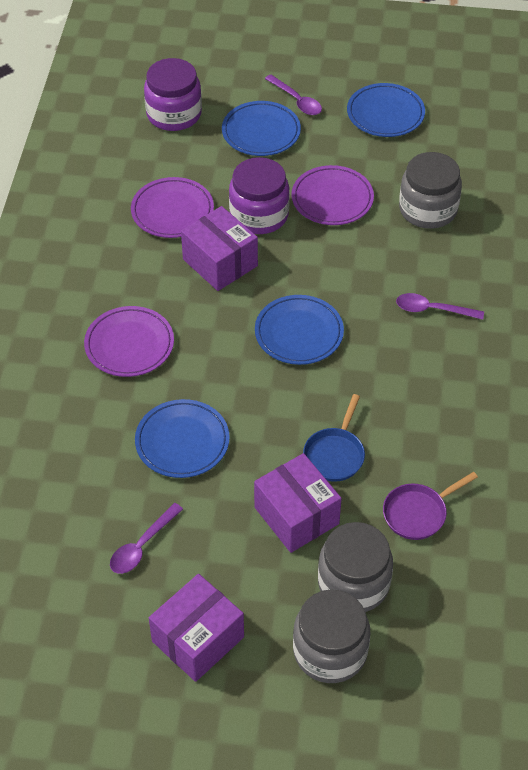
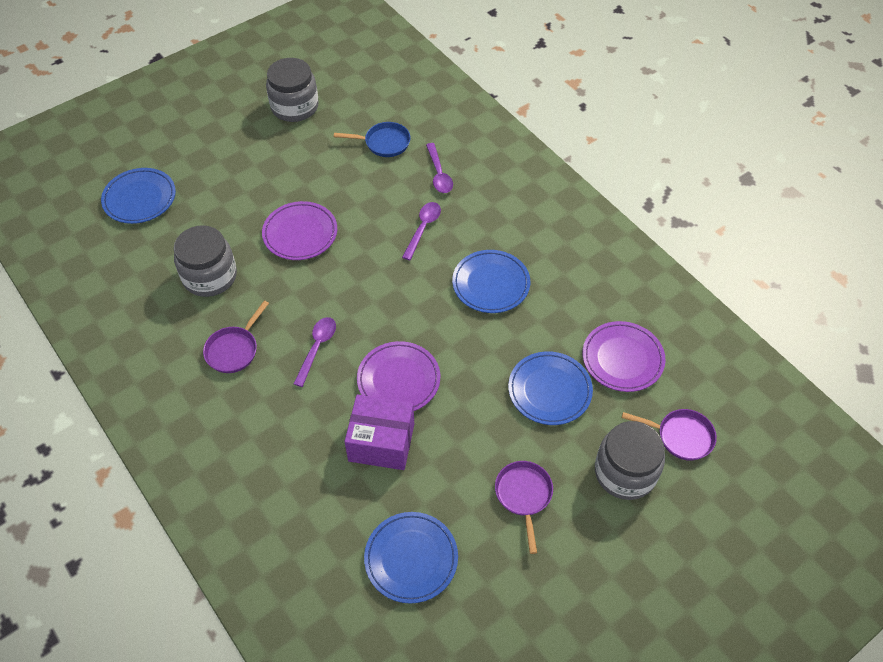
purple box: [149,574,244,682] [181,206,258,291] [254,453,342,553] = 3 -> [344,395,414,470] = 1
purple jar: [144,58,202,131] [229,157,290,234] = 2 -> none = 0
purple pan: [383,472,478,540] = 1 -> [203,301,269,373] [495,461,553,554] [622,409,717,461] = 3

